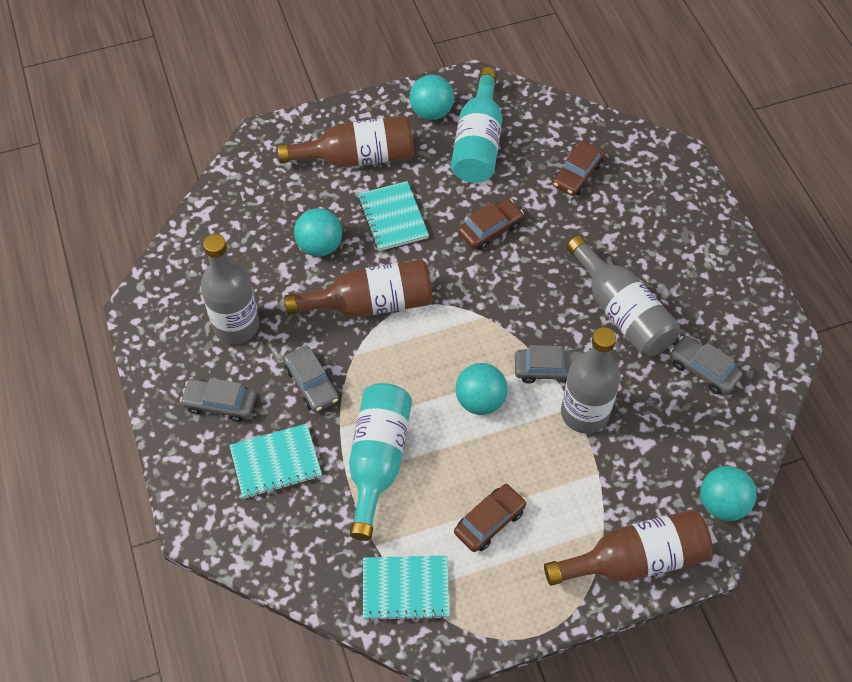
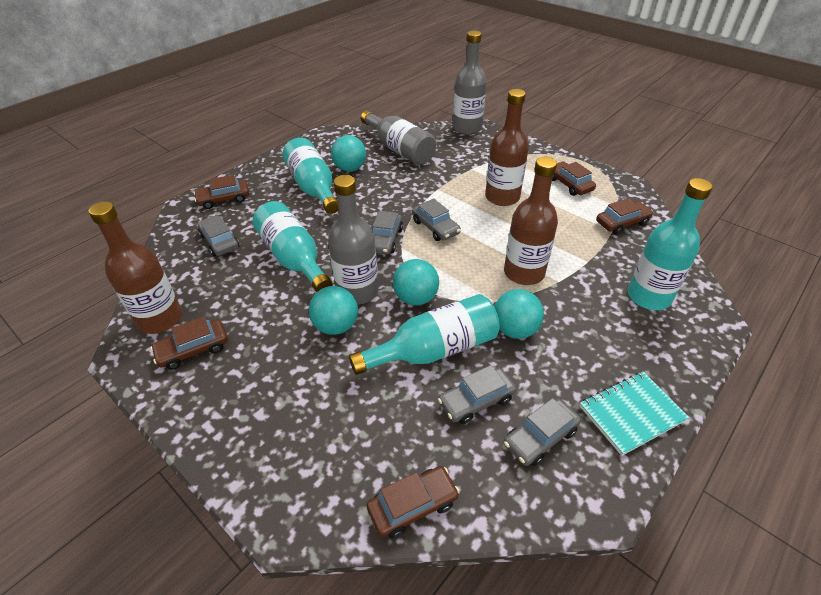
brown car: [454,484,526,552] [458,199,524,250] [553,141,605,196] = 3 -> [150,317,228,370] [194,175,249,209] [367,466,459,538] [552,162,596,196] [596,198,653,234] = 5
grey car: [180,378,256,422] [283,346,339,412] [515,345,583,384] [670,336,742,394] = 4 -> [197,215,239,256] [372,211,403,255] [412,198,461,241] [438,365,516,424] [504,398,581,466] = 5
turquoise bottle: [349,383,412,541] [451,67,502,183] = 2 -> [253,201,332,292] [283,137,339,214] [349,294,500,375] [628,178,713,310] = 4
turquoise notebook: [229,423,322,499] [358,181,429,251] [363,556,450,621] = 3 -> [580,372,689,456] = 1

